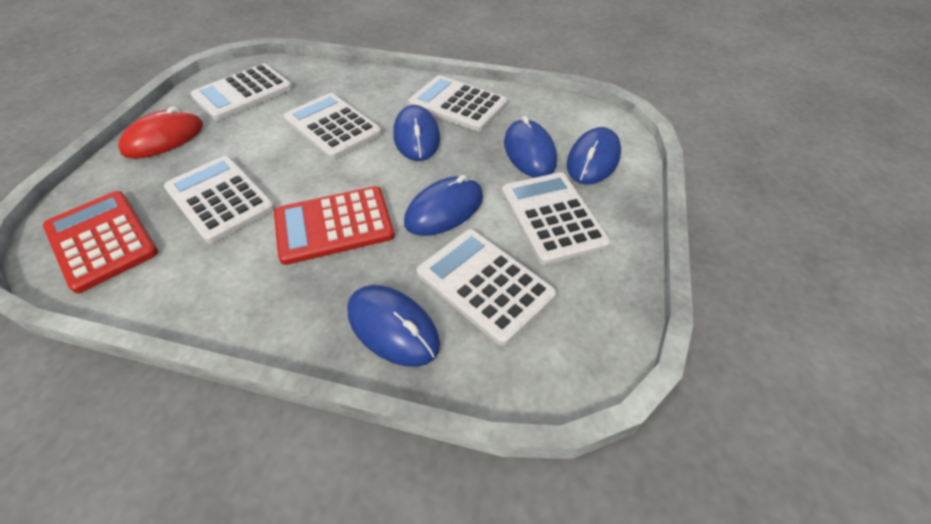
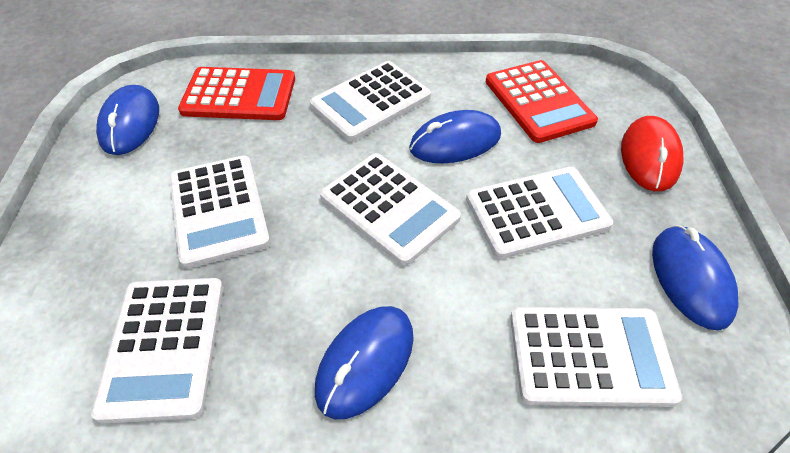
blue mouse: [347,285,440,367] [393,105,440,161] [404,175,483,236] [504,116,557,178] [567,127,621,185] = 5 -> [96,85,159,155] [315,306,414,419] [409,110,501,163] [652,225,739,331] = 4

